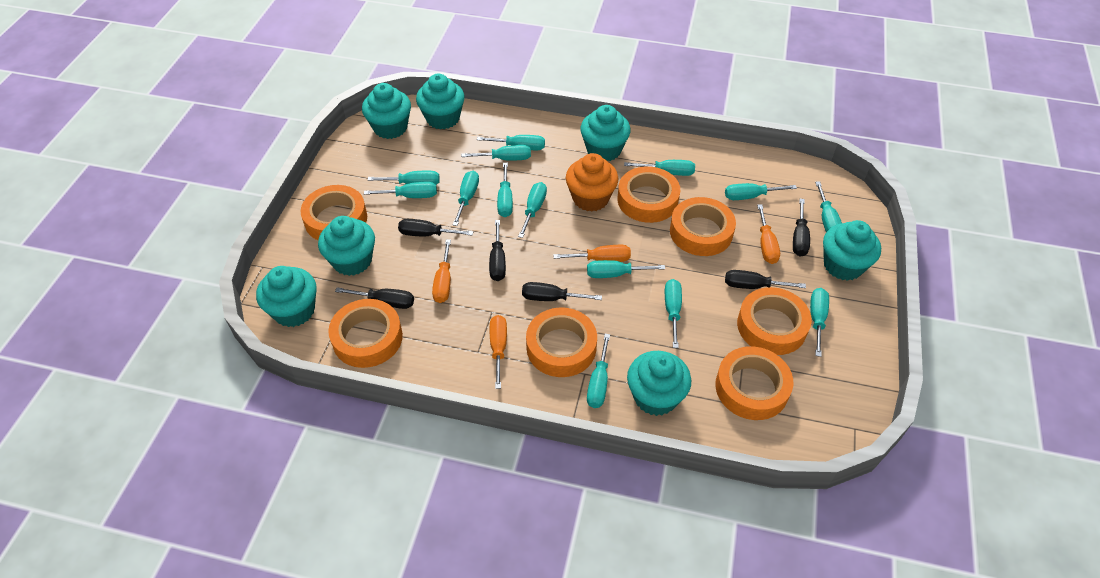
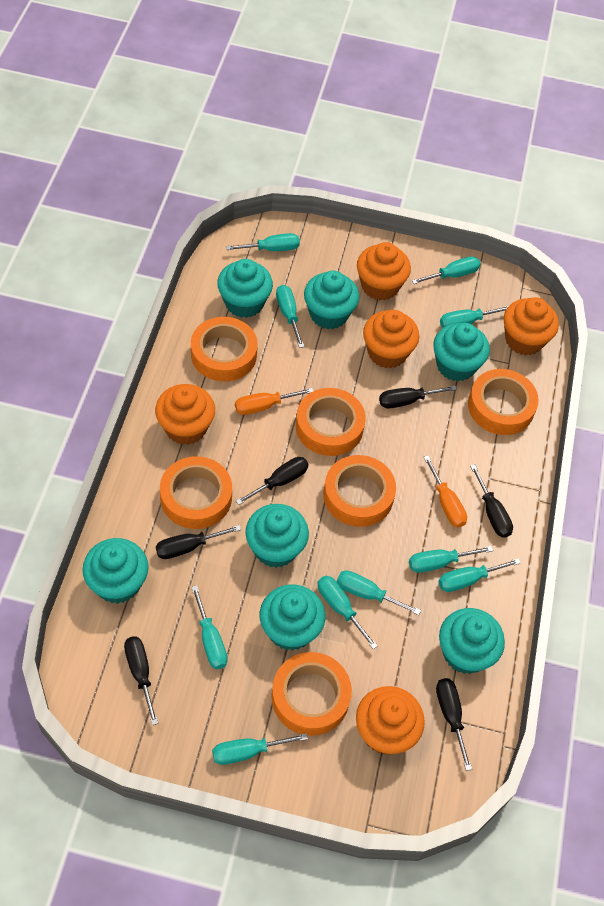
orange cupcake: [566,153,618,212] = 1 -> [155,384,215,445] [356,686,425,755] [357,242,411,300] [363,310,419,369] [504,297,559,356] = 5
orange screwdriver: [432,239,451,303] [490,315,507,389] [553,245,631,262] [757,205,780,264] = 4 -> [235,388,313,415] [423,456,467,527] = 2
orange tape: [301,185,367,240] [328,299,403,368] [526,307,597,377] [618,166,680,223] [670,197,736,256] [715,346,793,420] [737,287,812,355] = 7 -> [160,456,232,529] [191,317,258,382] [271,652,352,736] [296,388,366,456] [323,455,396,527] [468,369,539,435] = 6
turquoise screwdriver: [364,182,437,198] [368,171,440,185] [453,171,479,226] [461,145,531,160] [477,135,545,151] [497,163,513,217] [518,182,547,238] [587,260,665,278] [587,334,610,408] [624,160,695,176] [665,279,682,348] [725,183,797,200] [810,288,829,357] [815,181,842,232] = 14 -> [191,585,228,669] [212,733,308,765] [226,233,300,251] [276,285,304,348] [318,576,378,649] [337,570,421,615] [409,546,493,573] [412,256,480,284] [438,558,521,592] [440,305,510,328] = 10

